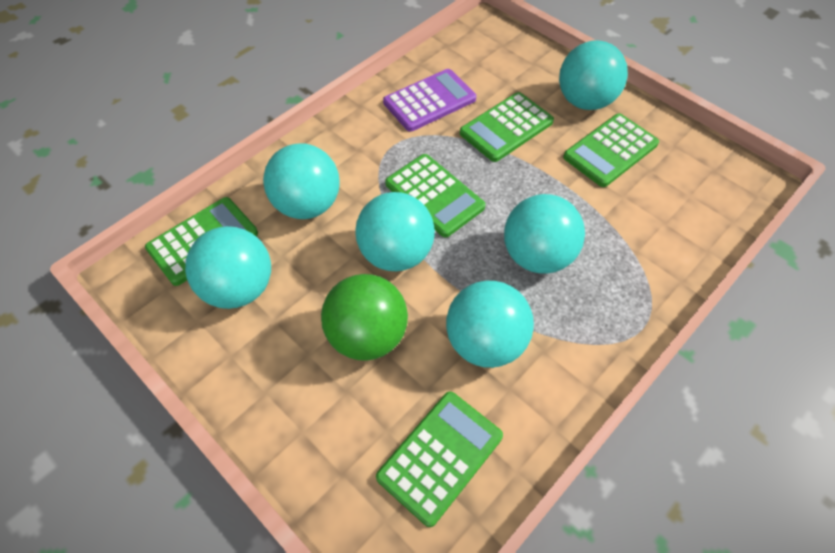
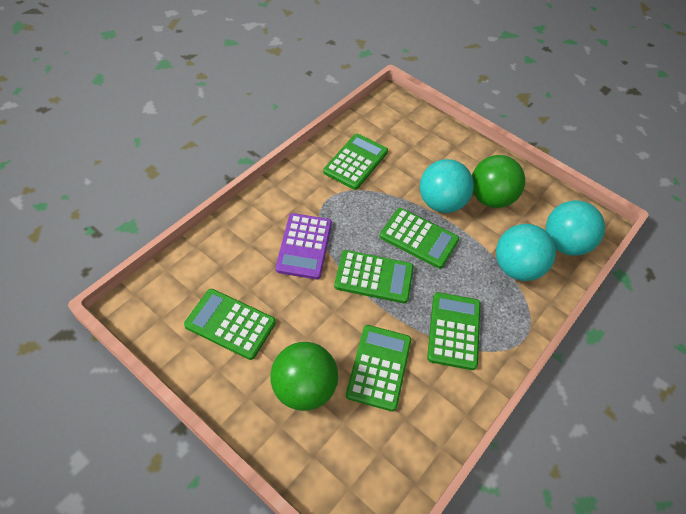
green ball: [321,274,408,361] = 1 -> [270,342,338,411] [472,155,525,208] = 2
green calculator: [145,197,258,286] [376,392,503,527] [385,154,485,237] [460,92,554,162] [563,113,659,187] = 5 -> [184,289,276,360] [323,134,388,190] [334,250,414,304] [346,325,411,411] [380,208,459,269] [427,292,481,370] = 6
turquoise ball: [185,226,271,309] [263,143,340,219] [355,192,435,271] [446,281,534,368] [504,194,585,274] [559,40,628,110] = 6 -> [420,159,474,213] [496,224,556,281] [546,200,605,256] = 3

